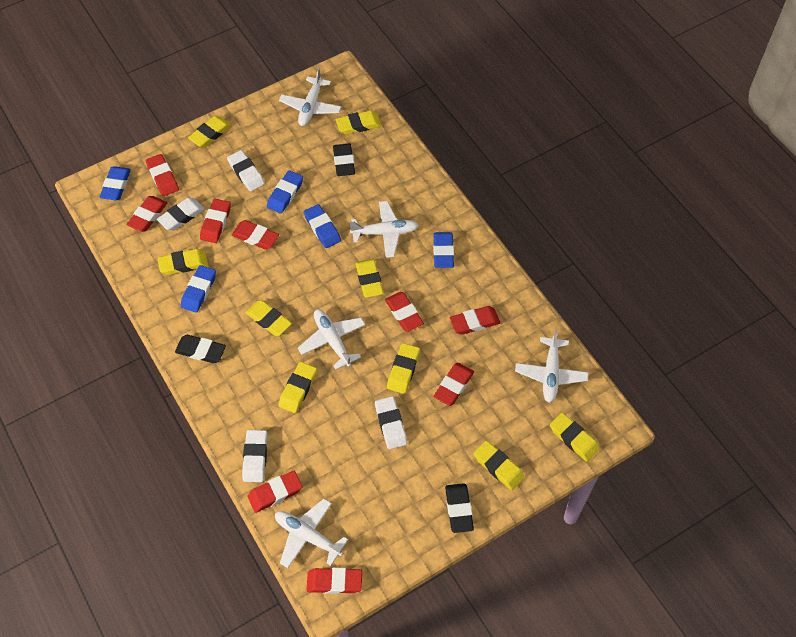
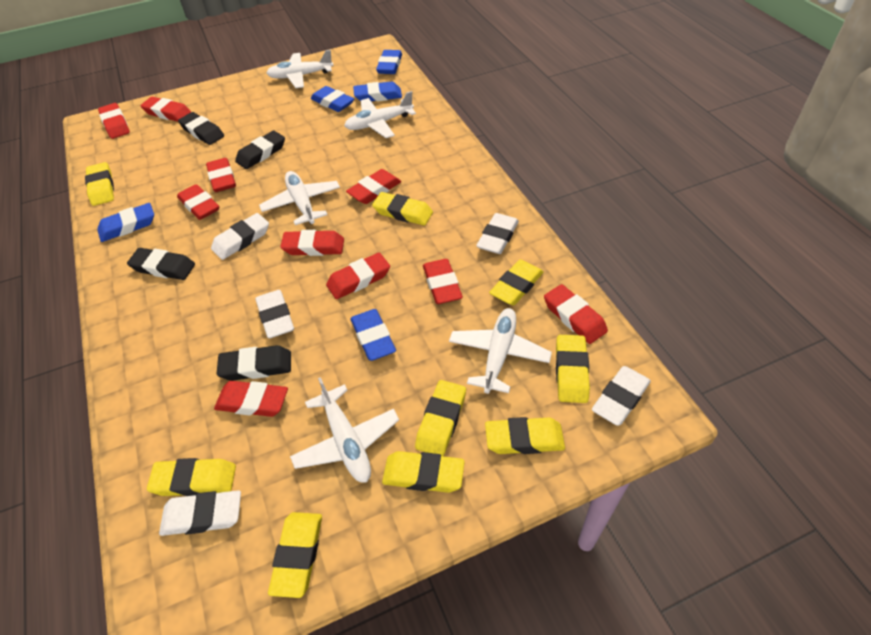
black eraser: [175,335,226,363] [333,143,355,176] [445,483,474,533] = 3 -> [127,248,195,280] [178,112,224,145] [217,345,291,381] [235,131,285,169] = 4
red eraser: [127,196,167,232] [146,154,179,196] [200,199,231,243] [232,220,279,250] [248,471,302,513] [307,568,362,594] [385,292,424,332] [433,363,474,406] [450,306,500,335] = 9 -> [98,103,130,139] [140,97,191,122] [177,184,219,220] [206,158,236,192] [214,381,288,417] [280,230,344,256] [326,253,390,299] [346,169,401,204] [423,259,463,304] [544,284,608,344] = 10
white eraser: [157,198,205,231] [227,150,265,191] [242,430,268,482] [375,396,407,449] = 4 -> [159,490,241,536] [211,213,269,260] [255,290,294,338] [476,213,519,254] [592,366,651,426] = 5

